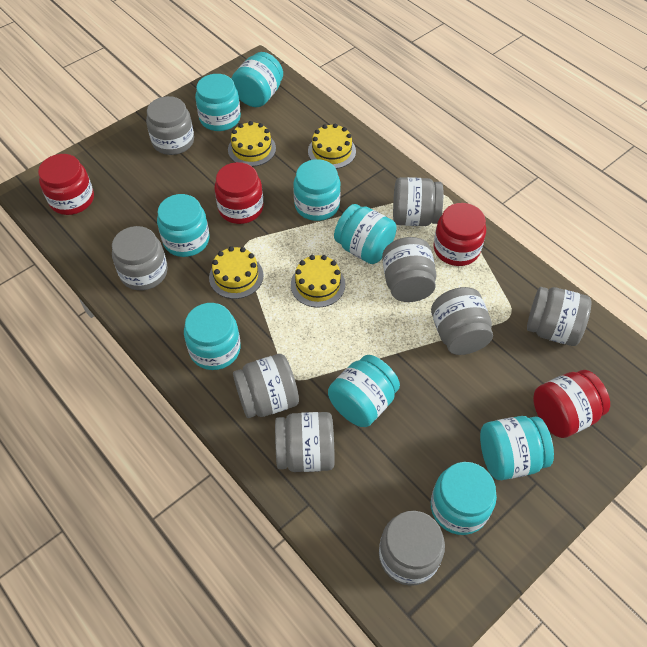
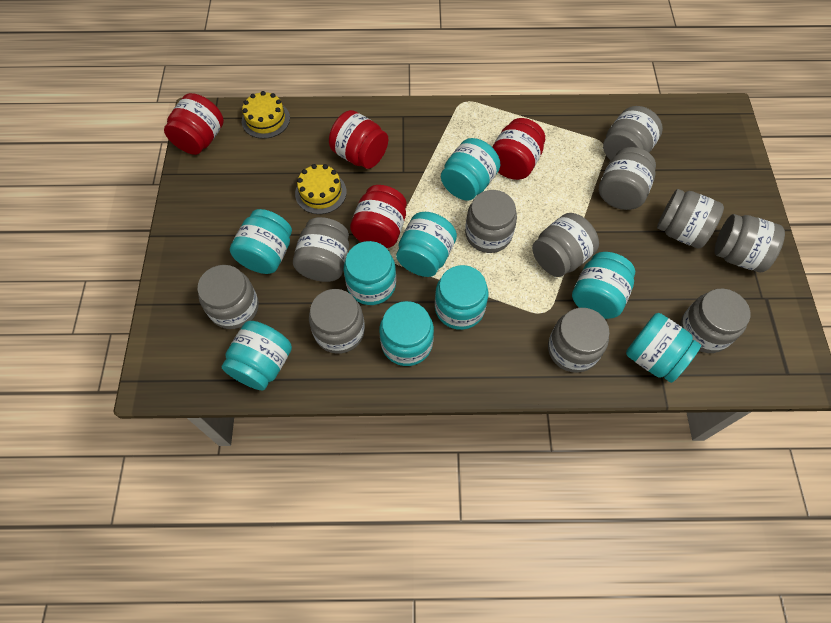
grey jar: [112,226,168,290] [146,96,194,155] [233,354,299,418] [275,412,335,472] [379,511,445,586] [382,237,437,302] [393,177,443,226] [431,287,493,355] [527,287,591,346] = 9 -> [197,265,259,329] [293,217,349,282] [309,289,365,354] [465,190,517,253] [532,213,599,277] [548,308,610,373] [599,147,656,210] [603,106,663,160] [657,189,724,249] [680,289,751,353] [714,214,785,272] = 11
yellow cake: [209,246,264,299] [228,121,276,167] [291,255,345,308] [308,124,356,169] = 4 -> [242,91,290,139] [295,164,347,214] = 2

